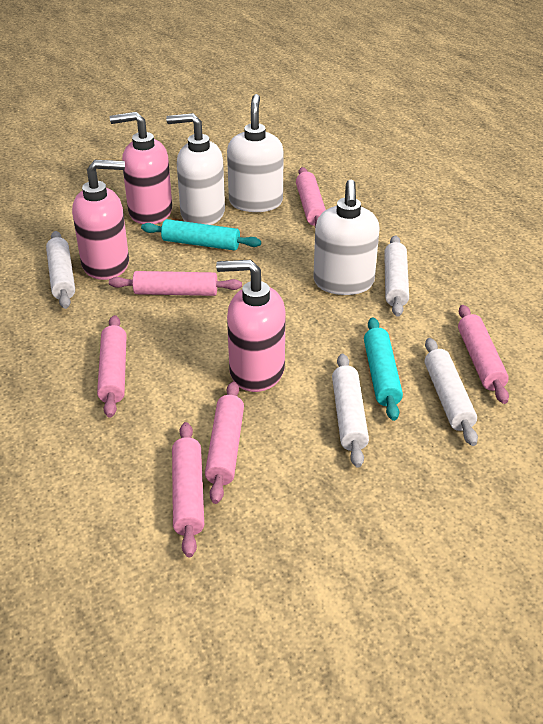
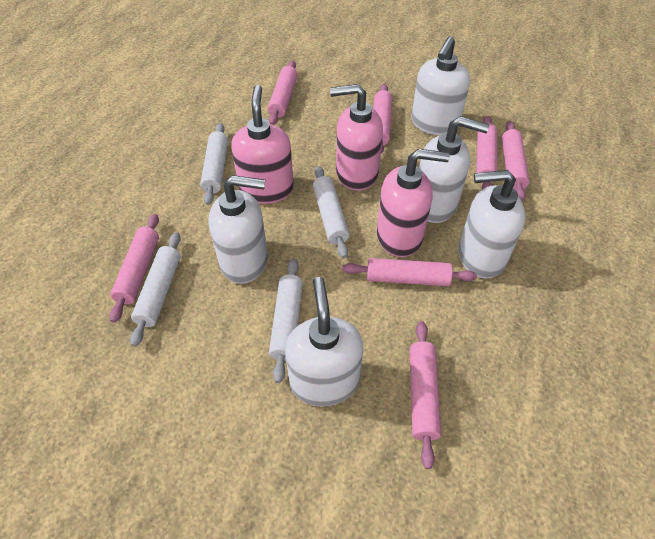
pink rolling pin: [97,315,127,418] [109,271,242,296] [172,422,204,557] [205,381,244,504] [296,167,326,227] [458,305,509,404] = 6 -> [110,214,159,323] [268,61,298,125] [342,258,477,286] [373,84,392,154] [410,321,441,469] [476,116,498,190] [502,121,530,202] = 7
turquoise rolling pin: [141,219,261,251] [364,317,403,421] = 2 -> none = 0
white soap dispenser: [166,113,225,225] [227,94,284,212] [313,180,380,295] = 3 -> [208,175,268,284] [285,277,363,406] [411,36,470,135] [419,116,490,223] [458,170,526,279] = 5

